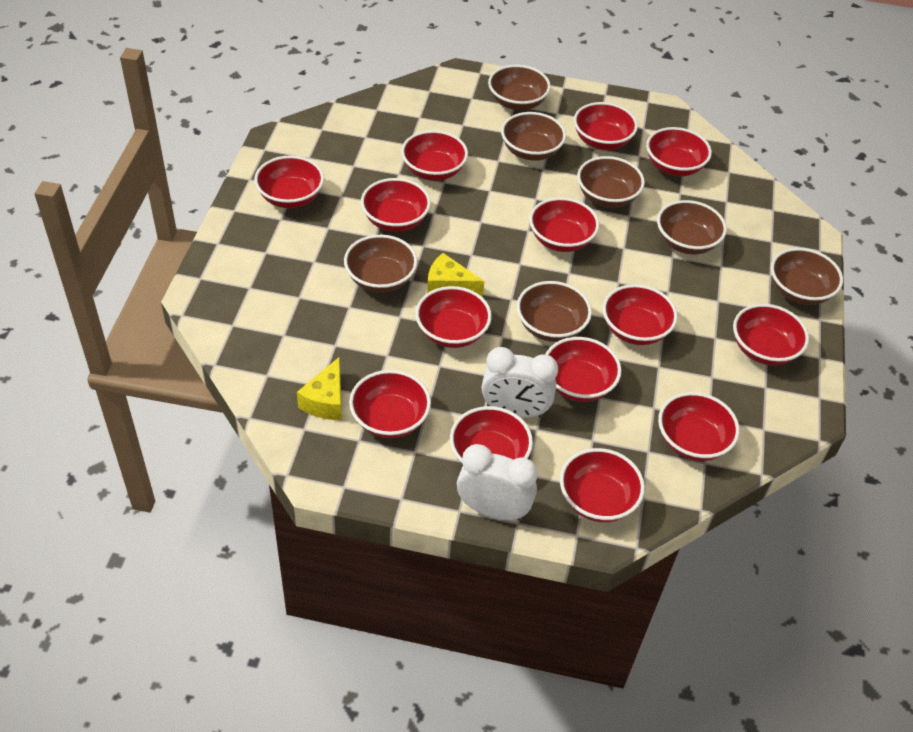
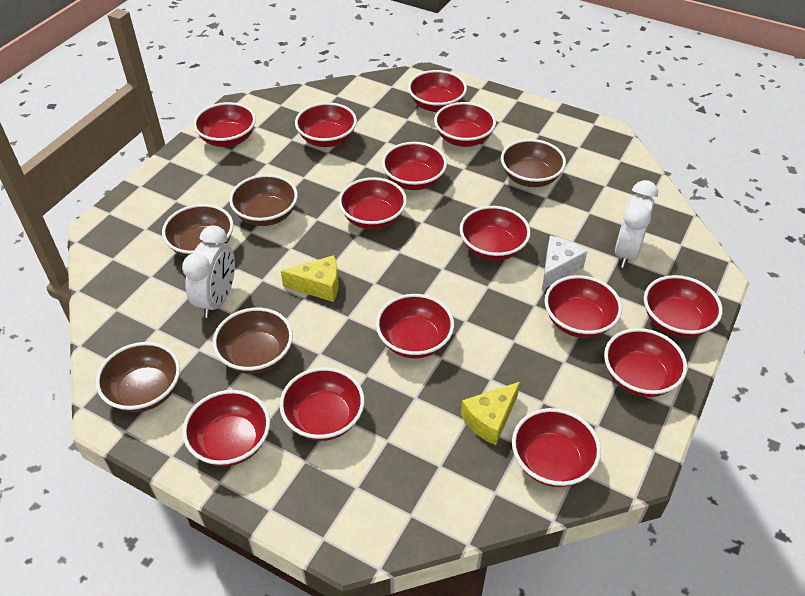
brown bowl: [344,235,418,293] [488,65,551,110] [501,112,566,161] [517,281,592,342] [577,156,645,208] [657,200,727,254] [771,248,843,305] = 7 -> [96,342,180,412] [162,204,234,257] [213,308,293,374] [229,174,298,226] [501,139,566,187] = 5
white cheese: none = 0 -> [542,236,587,290] = 1

